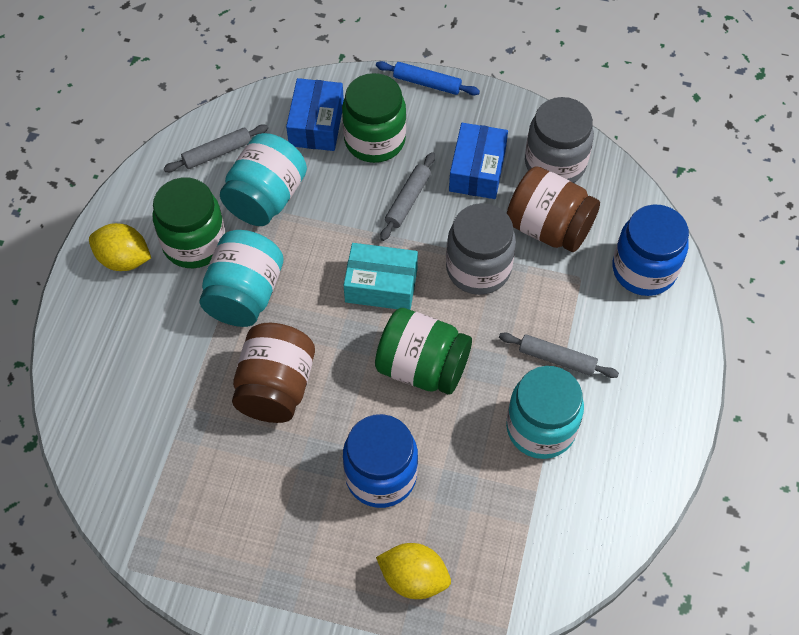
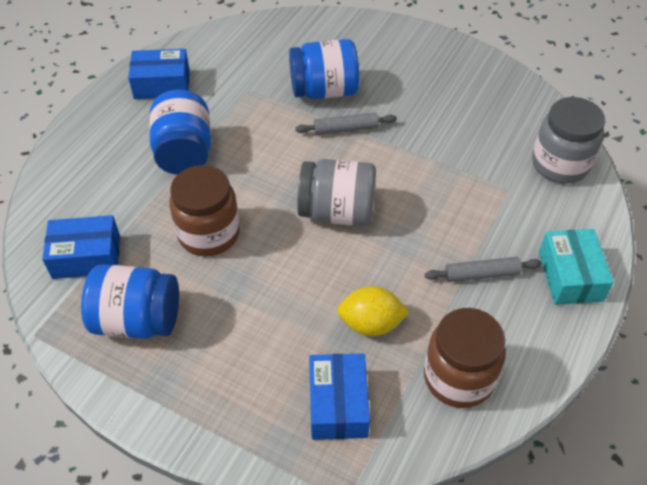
blue box: [286,78,344,151] [449,123,508,199] = 2 -> [42,215,120,279] [128,49,190,99] [309,353,370,440] = 3
blue jar: [343,414,418,508] [613,204,689,296] = 2 -> [81,264,179,339] [149,90,211,175] [289,39,359,99] = 3
blue rolling pin: [376,61,480,96] = 1 -> none = 0
green jar: [152,178,226,268] [342,73,406,163] [375,308,472,395] = 3 -> none = 0
grey rolling pin: [164,124,268,172] [380,152,435,241] [499,332,619,378] = 3 -> [295,113,397,135] [425,257,542,282] = 2
turquoise jar: [200,230,283,327] [220,133,307,226] [506,366,584,459] = 3 -> none = 0
yellow lemon: [89,223,151,271] [376,543,451,599] = 2 -> [337,286,409,336] = 1

